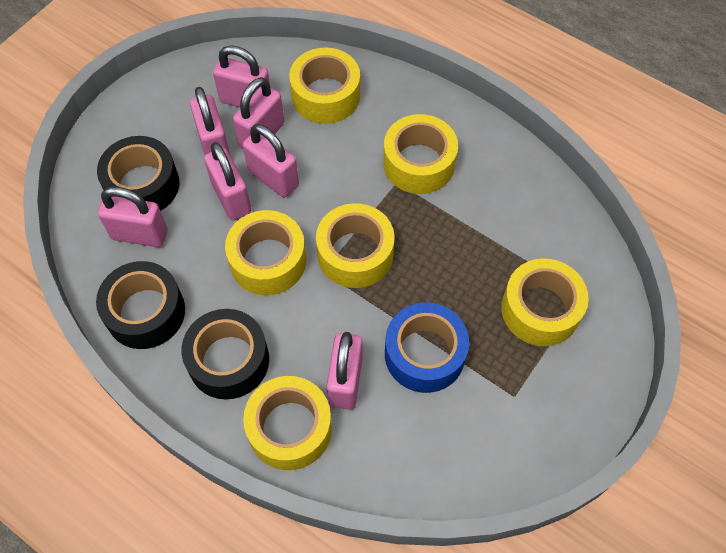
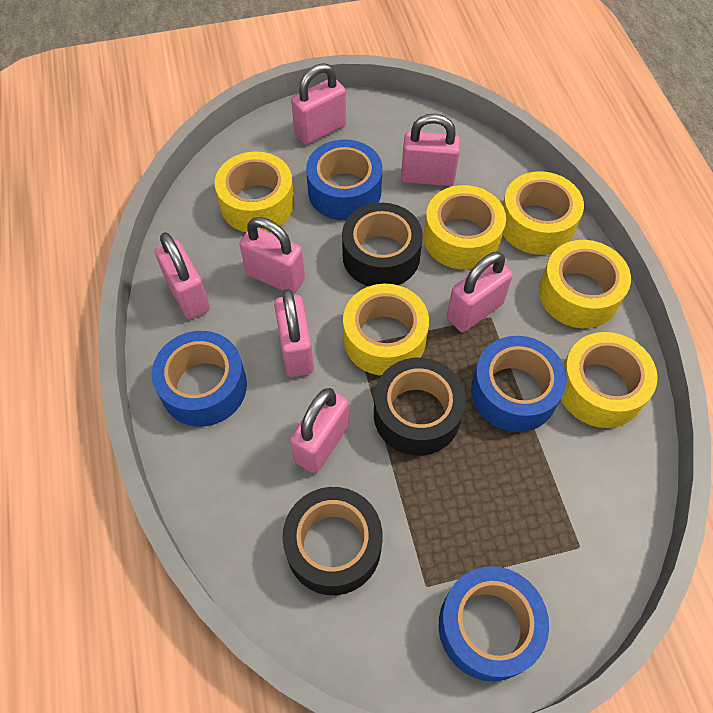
blue tape: [385,303,469,393] = 1 -> [152,331,247,427] [306,139,383,220] [439,566,549,682] [471,336,567,432] = 4

